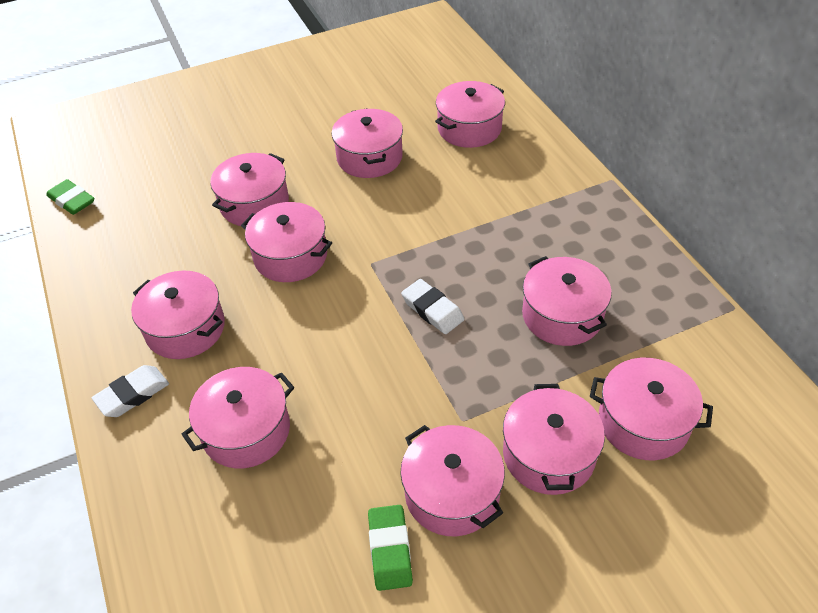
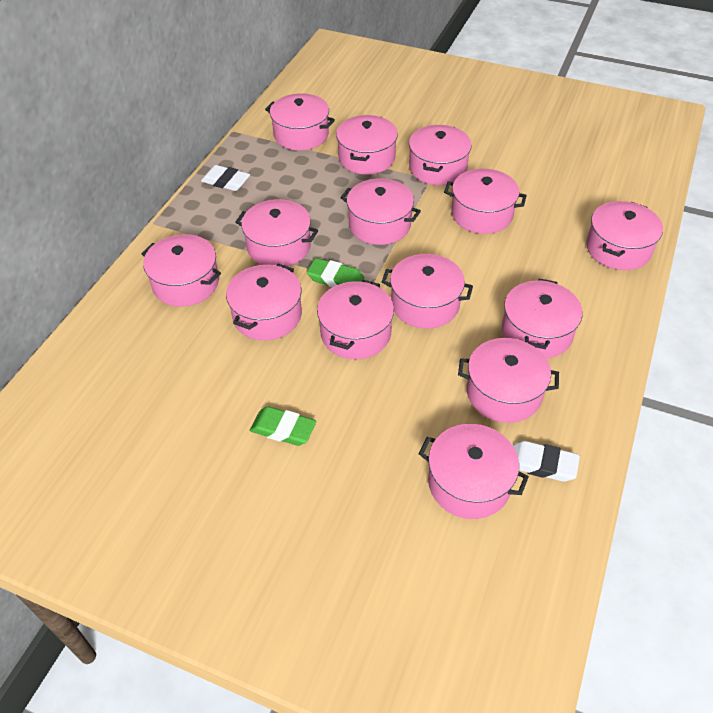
pink pot: [131,271,225,359] [182,367,294,468] [210,153,289,226] [241,202,332,282] [332,108,403,178] [401,425,505,536] [435,81,505,148] [503,384,605,495] [522,256,612,346] [590,358,713,460] = 10 -> [141,234,221,307] [226,264,302,341] [236,199,318,266] [265,93,335,150] [317,280,394,359] [336,115,398,175] [340,178,421,245] [382,254,473,329] [409,125,472,185] [419,424,529,519] [444,168,527,234] [458,338,559,423] [502,279,582,359] [586,201,663,270] = 14

